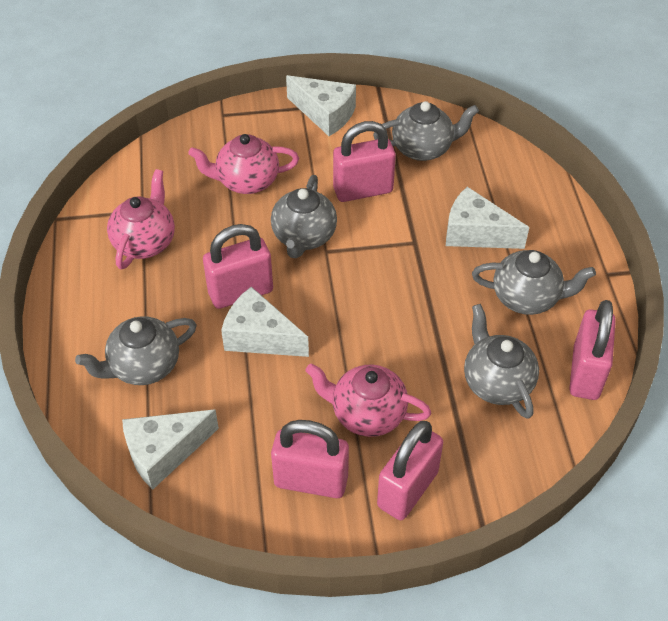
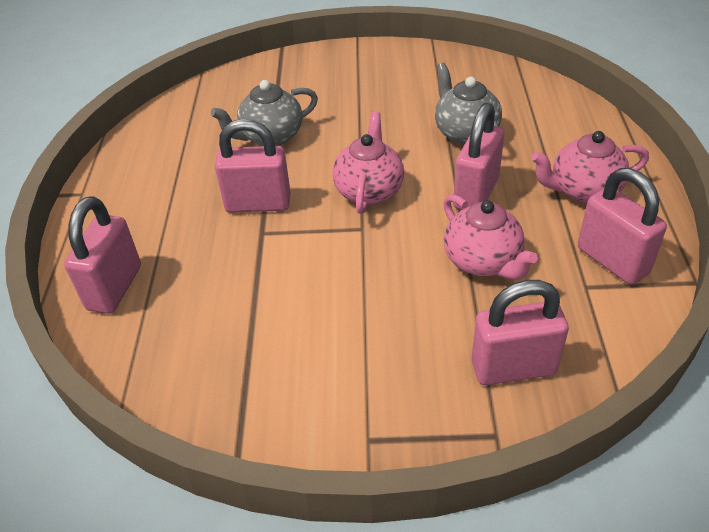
grey teapot: [75,316,197,385] [271,175,337,258] [373,101,479,161] [464,304,539,419] [472,250,596,315] = 5 -> [211,80,318,146] [435,63,502,145] = 2
white cheese: [122,410,219,490] [221,287,309,357] [286,75,356,136] [446,187,529,249] = 4 -> none = 0

